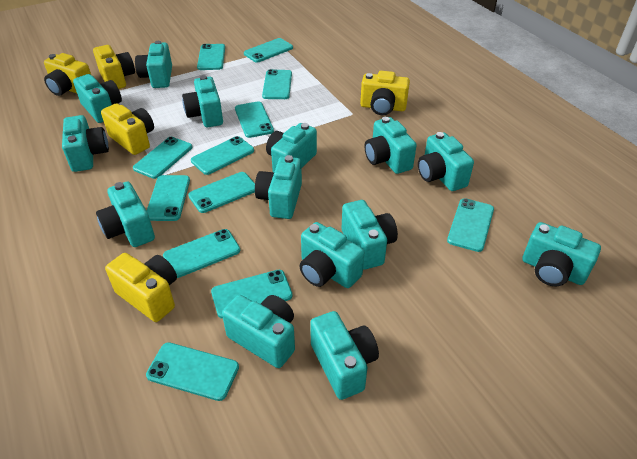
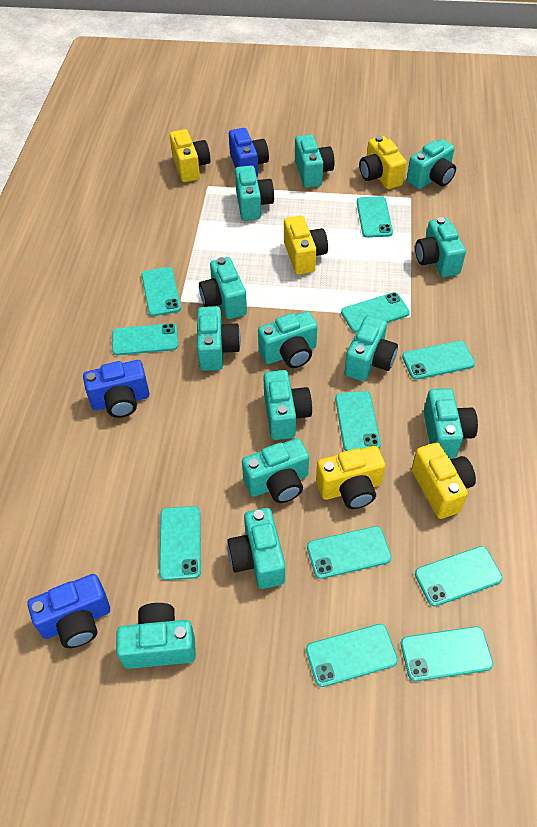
blue camera: none = 0 -> [27,574,110,648] [83,360,149,418] [229,128,269,177] = 3
turquoise camera: [62,115,109,172] [73,74,122,123] [96,182,155,247] [135,41,172,88] [182,75,223,127] [222,295,295,368] [255,155,302,219] [266,123,317,172] [299,222,364,288] [310,311,379,400] [341,200,398,269] [365,117,417,174] [418,132,474,191] [522,222,601,286] = 14 -> [116,603,196,669] [197,306,241,371] [199,257,247,319] [227,508,285,589] [235,166,274,221] [242,438,309,503] [258,311,318,368] [263,370,312,440] [295,134,335,188] [344,315,398,381] [407,139,456,189] [415,217,466,277] [424,388,478,459] = 13
turquoise phone: [133,137,192,179] [146,342,239,401] [147,175,190,221] [163,229,240,278] [188,172,255,213] [191,136,254,175] [197,44,225,70] [211,270,293,319] [235,101,274,138] [244,38,293,63] [262,69,292,99] [447,198,494,252] = 12 -> [112,323,178,355] [142,267,181,316] [159,506,201,580] [306,624,398,687] [307,526,392,579] [335,391,381,451] [341,292,410,332] [357,196,393,238] [401,626,493,681] [402,341,475,380] [415,546,503,607] = 11

